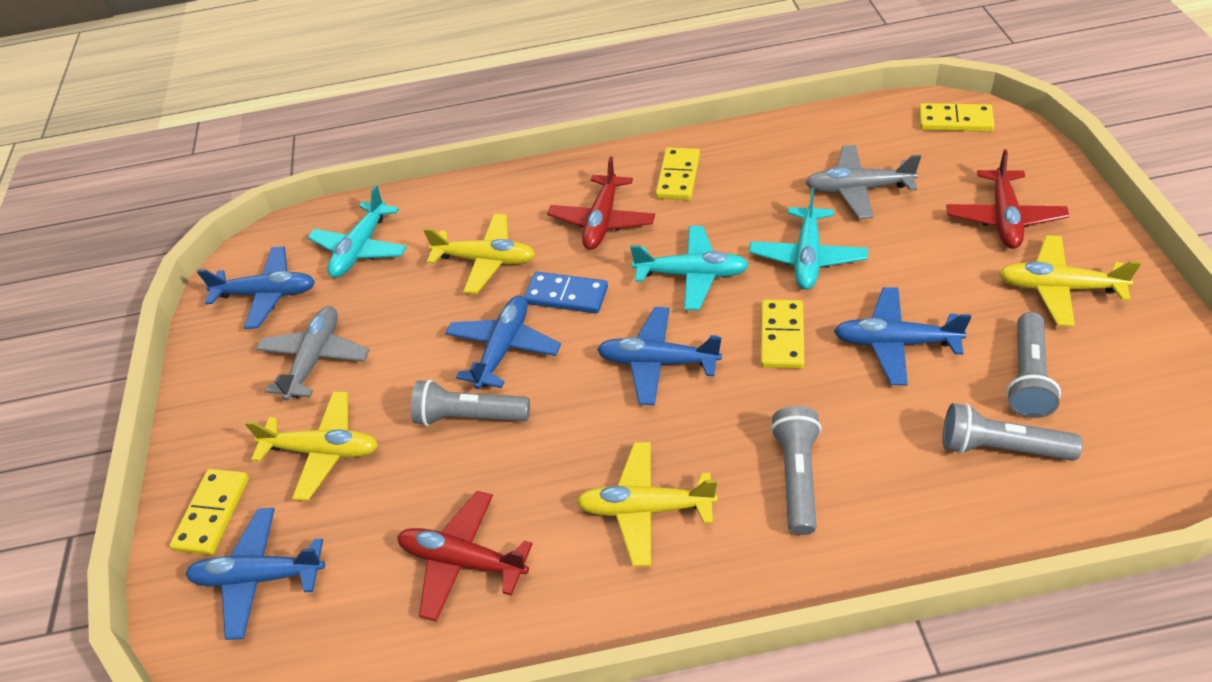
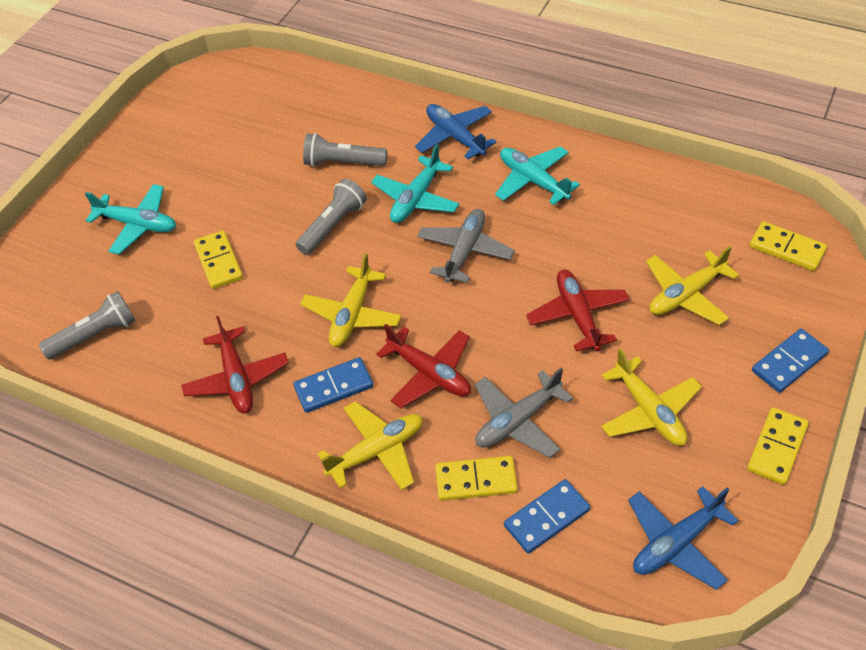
blue domino: [524,272,608,314] = 1 -> [293,357,373,413] [504,479,590,554] [752,329,829,393] = 3
blue plane: [186,508,325,640] [197,246,315,329] [445,296,561,389] [597,307,722,405] [834,287,971,385] = 5 -> [415,104,497,160] [628,486,739,590] = 2
grey flashlight: [411,380,530,426] [771,406,822,535] [943,403,1083,461] [1006,312,1061,418] = 4 -> [39,291,136,359] [296,179,367,255] [303,133,387,167] = 3

